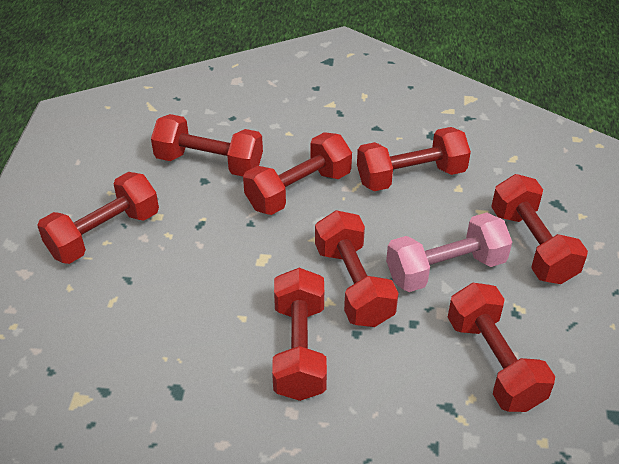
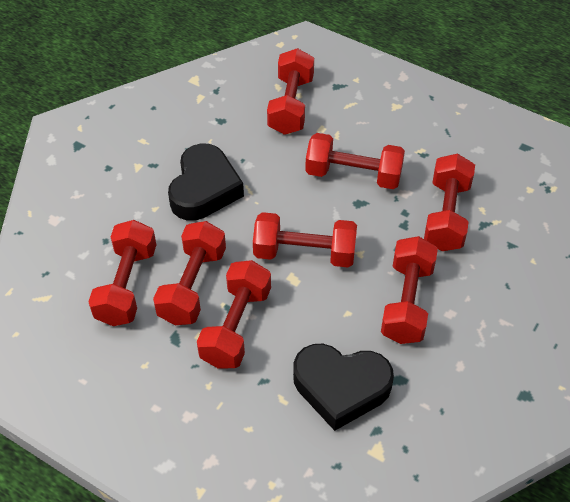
black heart: none = 0 -> [168,143,244,221] [293,344,394,431] = 2
pink dumbbell: [386,213,512,292] = 1 -> none = 0

